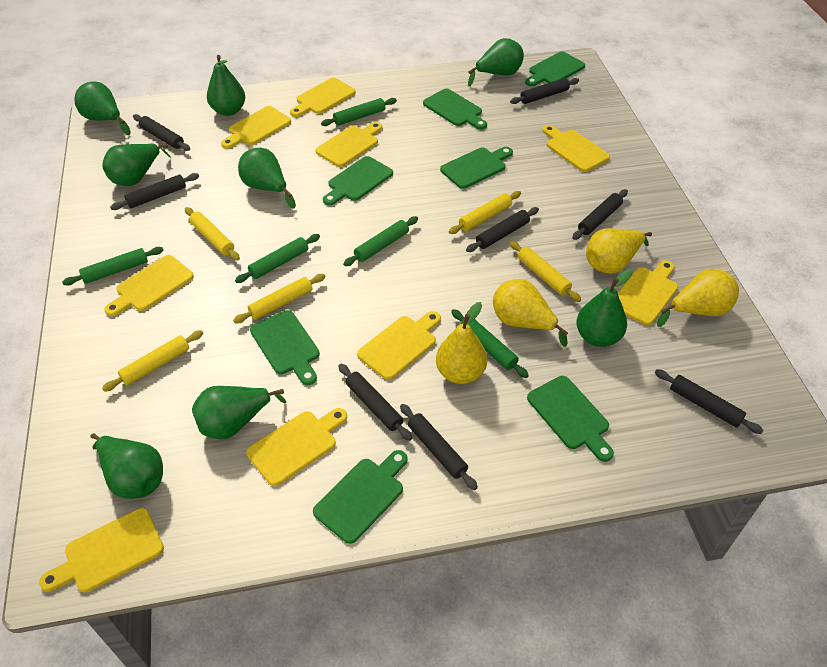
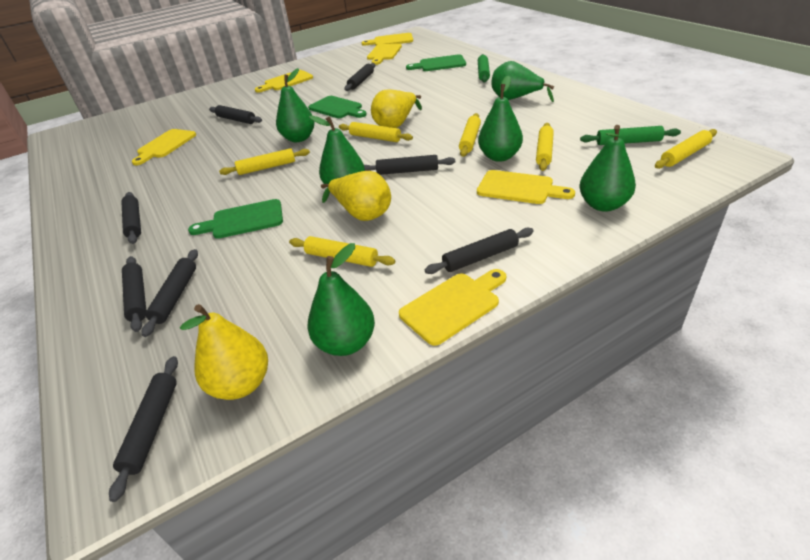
green cutting board: [250,310,320,385] [313,450,408,544] [323,156,393,205] [423,89,487,130] [440,147,513,189] [525,52,585,87] [527,376,614,462] = 7 -> [188,199,283,239] [308,96,367,118] [406,54,466,71] = 3
green pear: [75,81,131,135] [90,433,163,499] [102,143,171,186] [192,386,286,439] [207,55,245,116] [238,148,296,209] [468,38,524,87] [576,269,633,347] = 8 -> [276,68,315,142] [307,243,375,356] [309,116,365,184] [478,76,523,162] [492,61,554,102] [580,125,636,212] = 6
green rolling pin: [62,247,164,286] [235,234,320,283] [321,98,397,126] [343,216,418,266] [451,309,529,378] = 5 -> [478,54,490,83] [580,126,681,145] = 2
yellow cutting board: [39,508,164,593] [104,255,194,316] [221,106,291,149] [246,408,347,486] [290,78,356,117] [316,122,382,167] [357,311,441,380] [542,125,610,172] [618,260,678,325] = 9 -> [132,129,196,165] [255,70,313,93] [362,33,413,46] [367,44,402,65] [399,269,506,346] [477,170,575,204] = 6
yellow pear: [436,302,487,384] [493,279,568,347] [586,228,652,274] [657,269,739,327] = 4 -> [180,304,268,400] [321,171,391,221] [371,89,422,128] = 3
yellow rolling pin: [102,330,203,392] [185,207,240,260] [233,274,325,323] [449,191,521,234] [510,241,581,302] = 5 -> [219,148,310,175] [289,236,395,267] [339,122,413,142] [459,113,481,157] [536,123,554,171] [655,129,717,169] = 6

